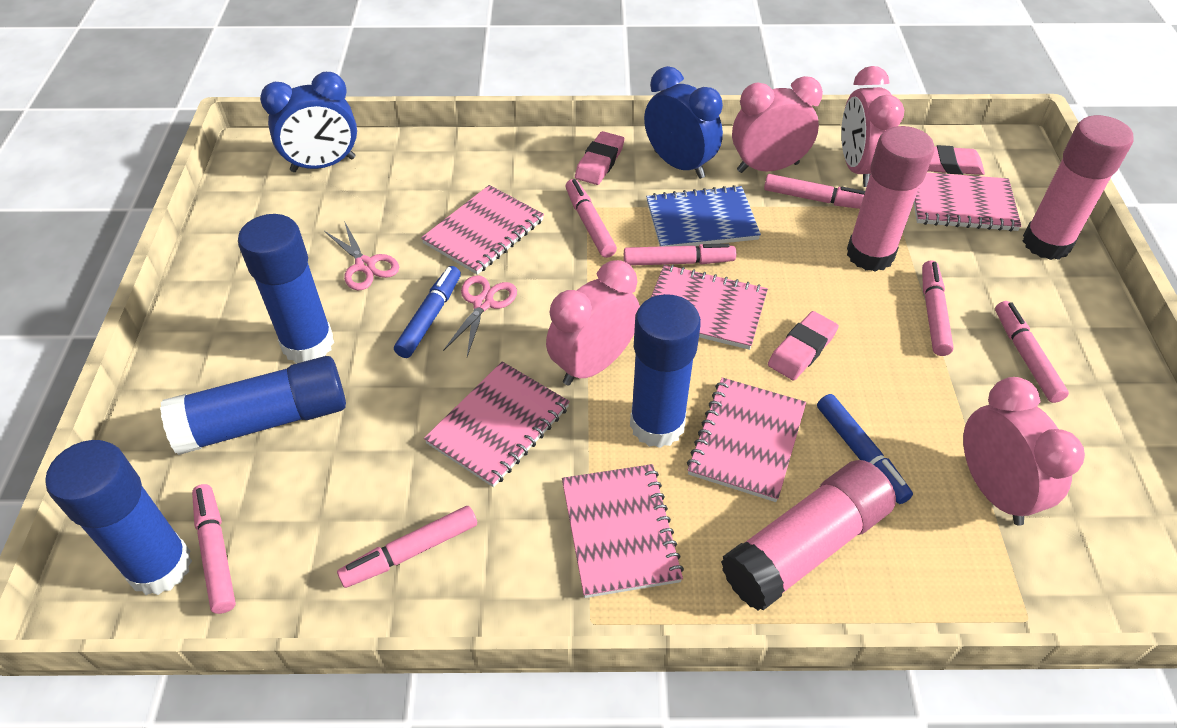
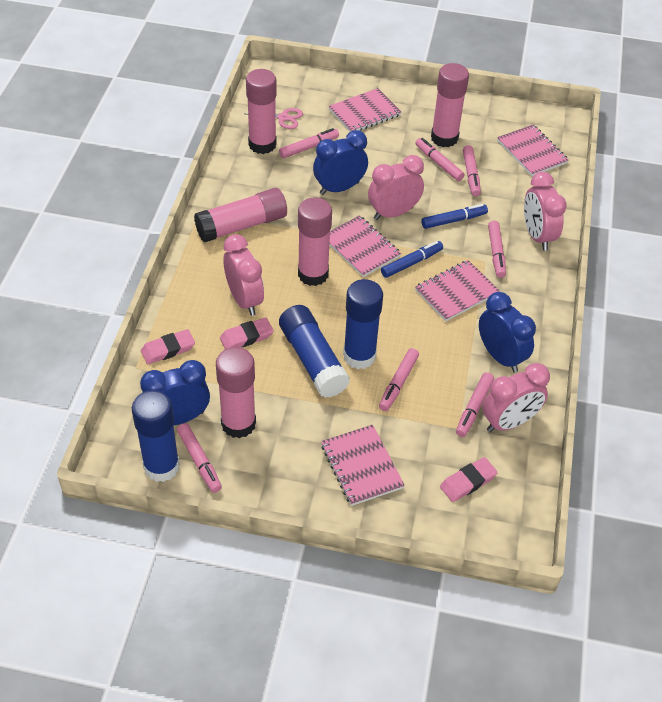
blue clock: [260,72,357,172] [644,66,723,179] = 2 -> [140,360,210,425] [313,130,368,195] [479,292,536,373] = 3
blue glue stick: [45,440,192,595] [160,356,346,455] [238,214,334,363] [630,294,701,448] = 4 -> [132,390,180,482] [279,305,350,398] [343,279,383,369] = 3
blue notebook: [646,185,761,247] = 1 -> none = 0
pink glue stick: [721,460,896,611] [847,126,934,272] [1023,115,1134,260] = 3 -> [194,188,287,242] [216,347,256,439] [246,69,277,154] [298,197,332,286] [431,63,469,147] = 5
pink notebook: [421,185,544,275] [424,362,570,487] [562,464,684,598] [651,264,768,350] [687,378,806,502] [914,172,1021,231] = 6 -> [321,425,405,506] [329,88,401,132] [329,215,401,277] [415,260,500,322] [497,125,569,176] = 5
pink scissors: [324,221,399,291] [443,275,517,357] = 2 -> [247,108,303,129] = 1

